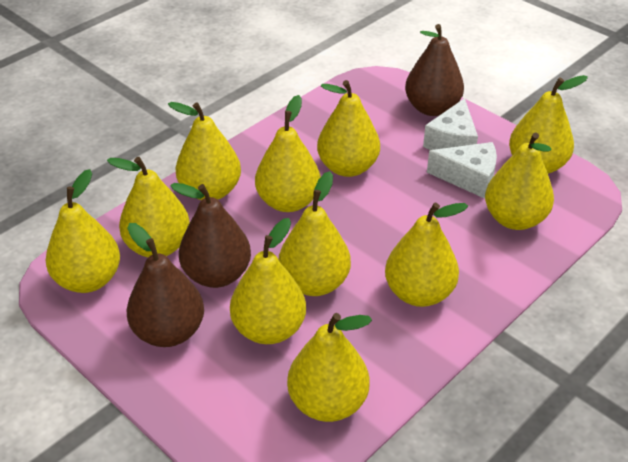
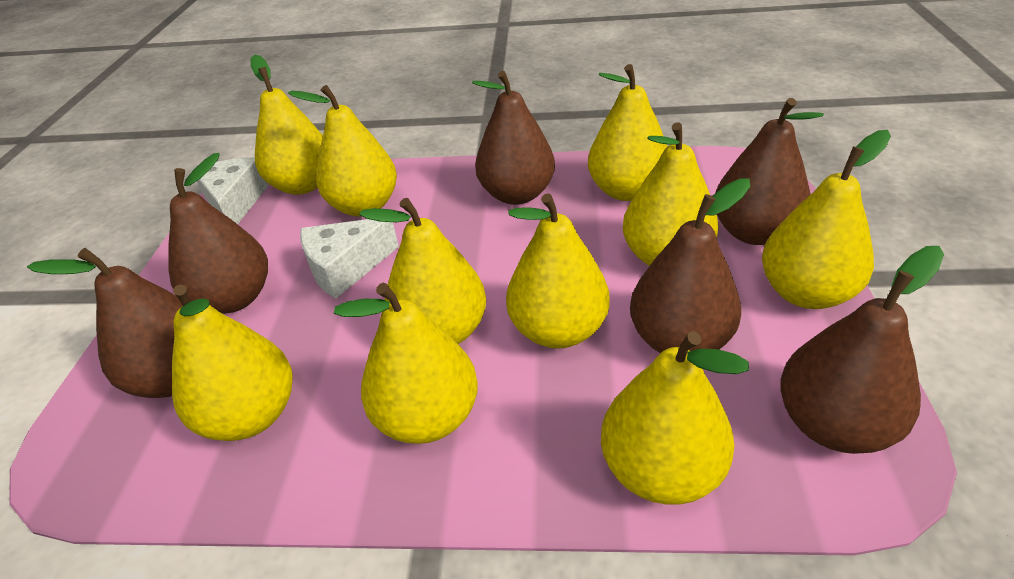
brown pear: [127,223,204,347] [170,183,251,288] [405,24,464,116] = 3 -> [27,248,183,398] [169,153,268,314] [472,71,555,205] [630,178,750,353] [716,98,824,245] [780,246,944,454] = 6
yellow pear: [46,169,120,293] [107,157,190,257] [168,102,241,200] [230,218,306,344] [255,95,320,212] [279,171,351,296] [287,313,372,422] [317,80,380,177] [385,202,468,307] [485,132,554,230] [509,75,588,174] = 11 -> [172,284,293,441] [251,55,323,195] [288,85,397,216] [334,283,478,444] [359,198,486,344] [506,193,610,349] [588,64,668,201] [601,331,749,505] [623,122,718,266] [762,130,891,309] = 10

